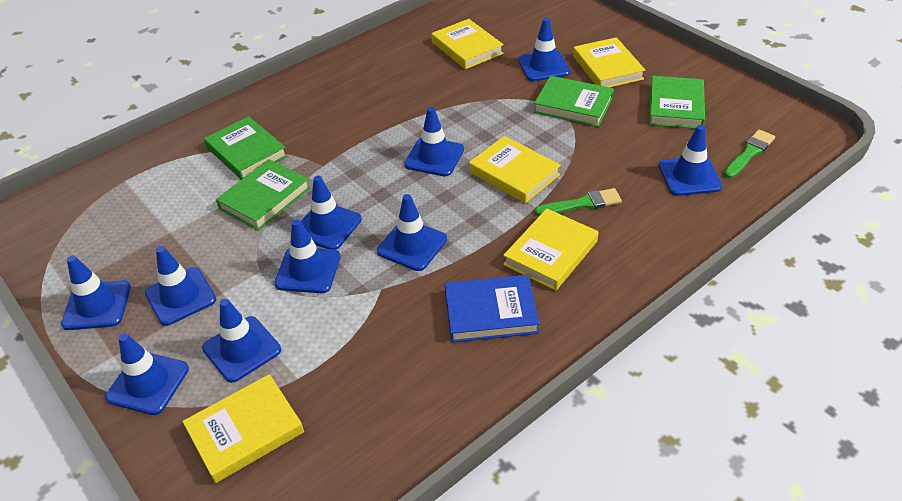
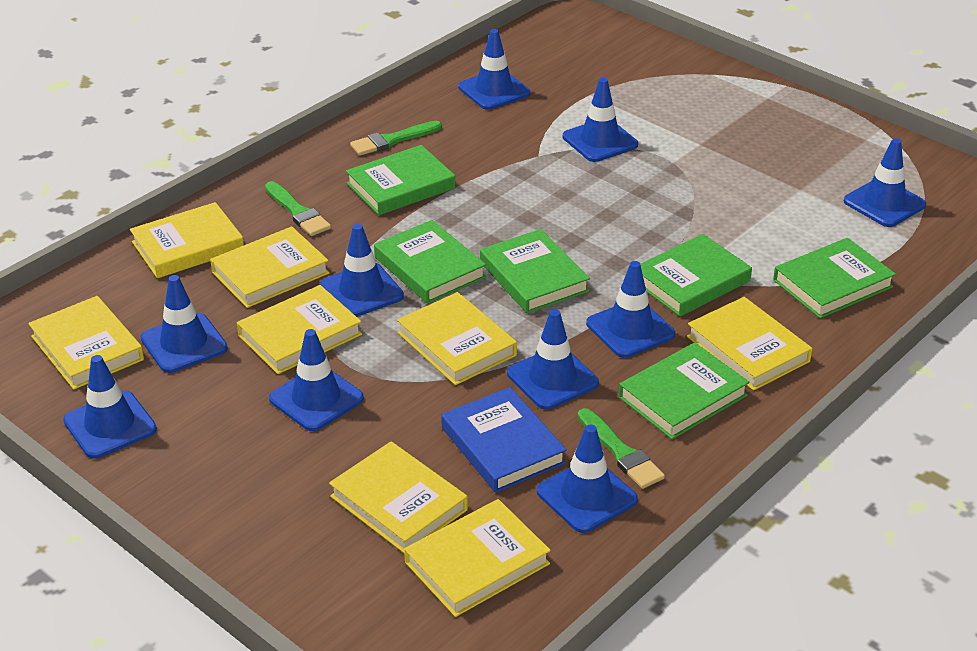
green book: [204,116,288,180] [216,159,310,231] [534,76,614,127] [649,76,705,129] = 4 -> [346,145,455,215] [374,220,486,304] [480,229,590,313] [619,342,749,439] [640,234,752,317] [773,238,896,318] = 6
green brush: [534,188,622,216] [724,130,775,178] = 2 -> [265,181,331,236] [350,121,442,156] [578,408,665,489] = 3
yellow book: [183,374,304,483] [431,19,504,69] [469,136,561,203] [503,208,599,291] [573,37,645,87] = 5 -> [28,296,144,389] [130,202,244,278] [210,226,329,308] [237,285,362,374] [329,441,468,554] [397,292,517,385] [404,499,551,617] [687,297,812,391] = 8

